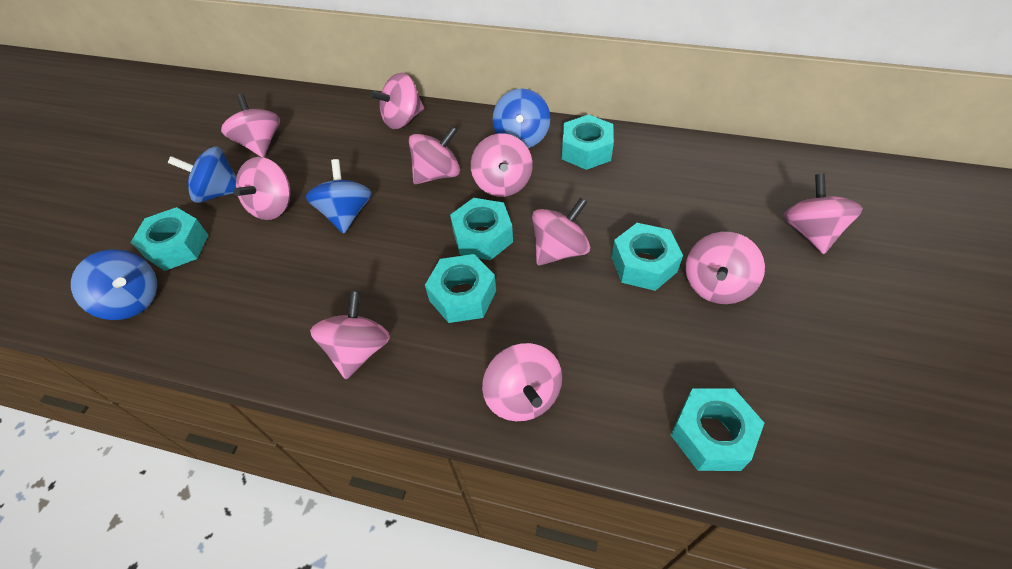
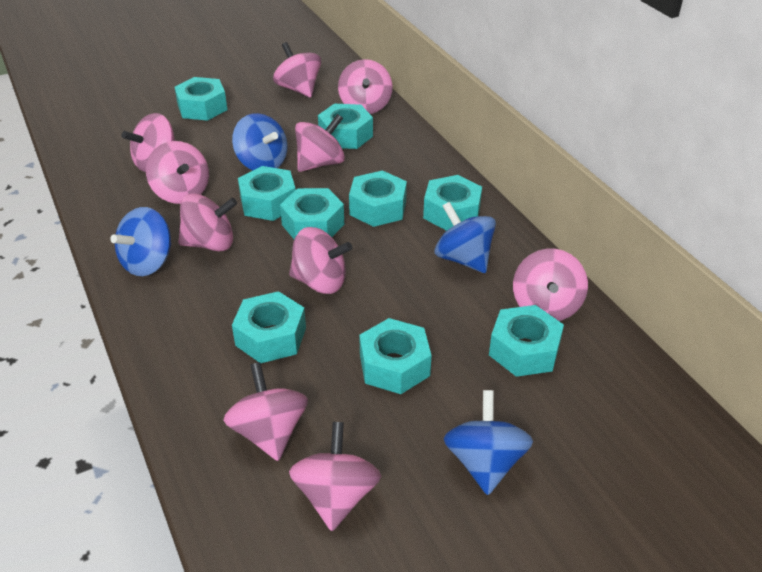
turquoise nut: [131,207,209,271] [425,254,496,323] [450,198,513,260] [562,114,614,170] [611,223,683,291] [671,388,764,471] = 6 -> [174,77,227,121] [232,291,306,363] [238,166,296,221] [280,188,344,239] [318,104,373,149] [349,170,407,227] [359,318,431,394] [423,175,482,231] [489,305,564,377] = 9

